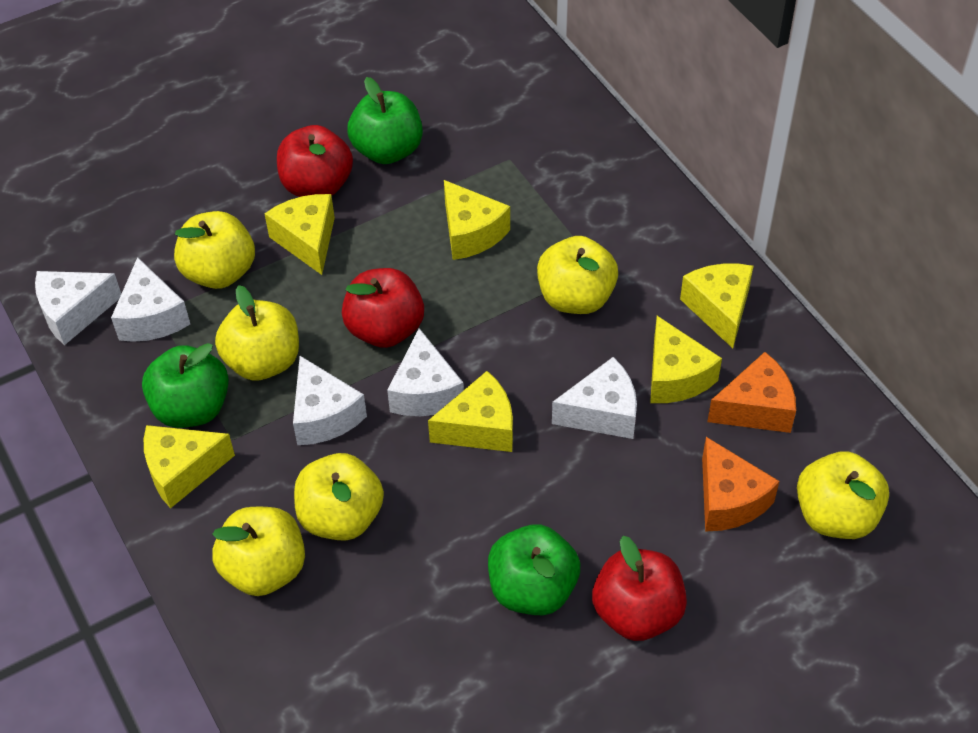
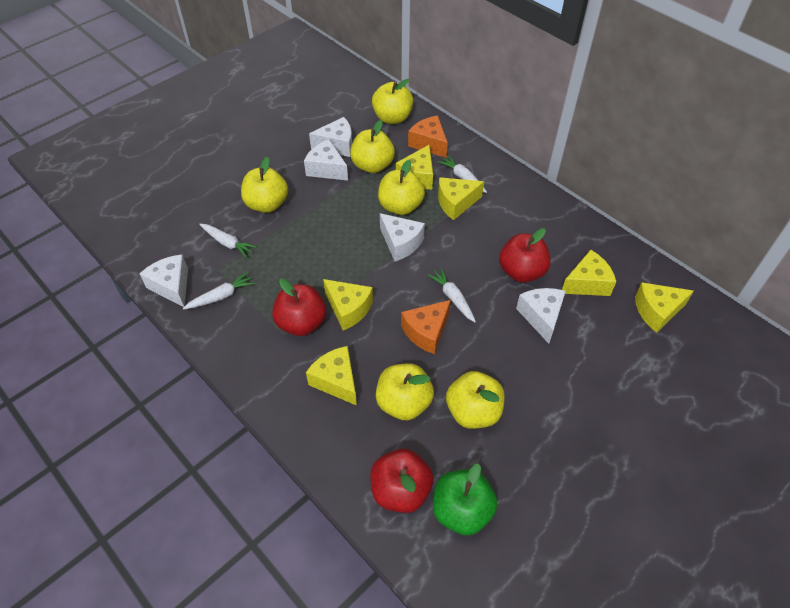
green apple: [142,343,229,428] [347,77,423,164] [488,524,580,615] = 3 -> [433,463,498,535] = 1
white carrot: none = 0 -> [183,272,255,310] [199,224,257,258] [427,268,476,322] [437,155,487,193] = 4

